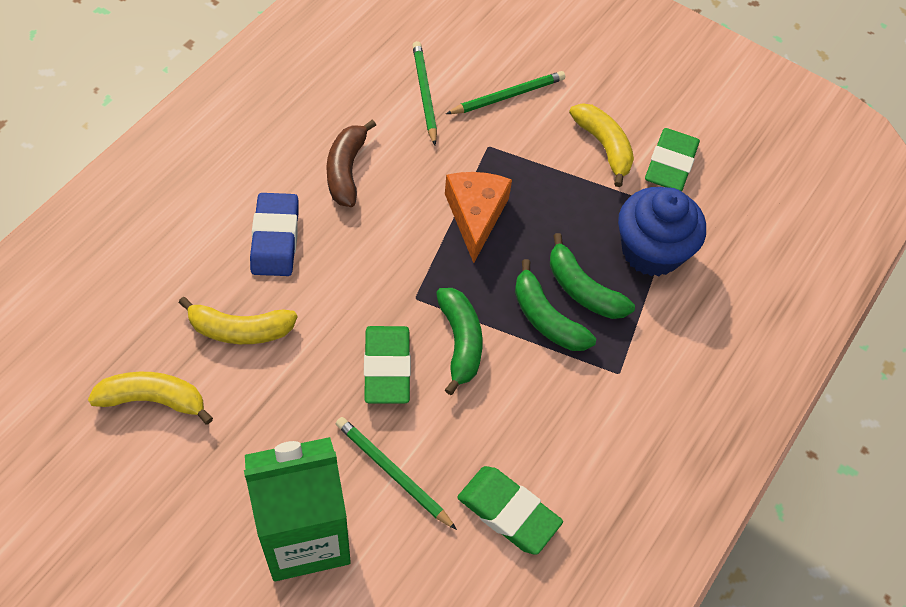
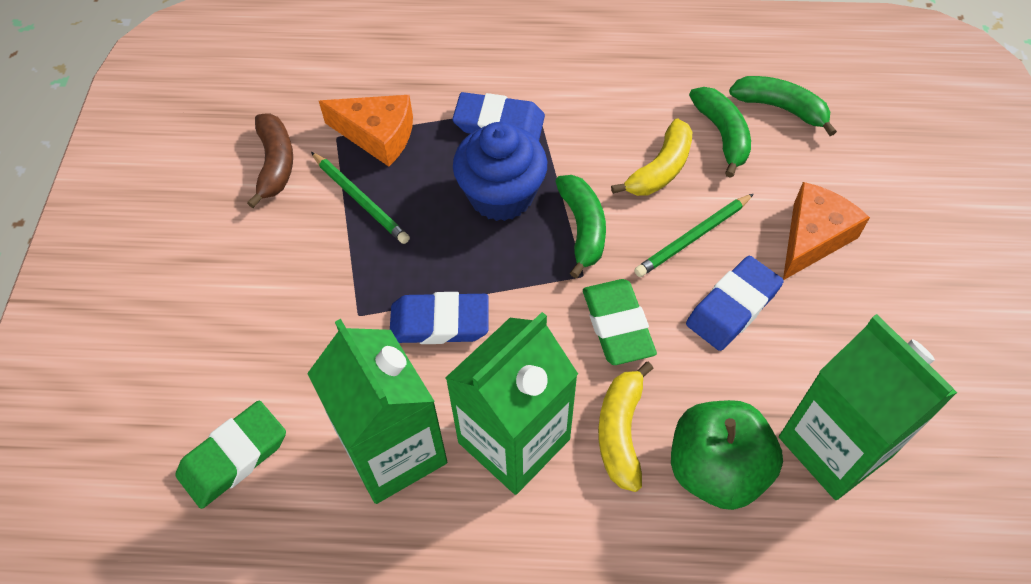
blue eraser: [250,193,299,276] = 1 -> [390,292,489,344] [452,92,545,141] [686,256,784,351] = 3
green apple: none = 0 -> [671,400,783,510] = 1
green carton: [244,437,351,581] = 1 -> [307,319,447,504] [445,312,578,495] [779,314,957,500] = 3
green eraser: [364,326,411,403] [457,466,563,555] [645,128,700,191] = 3 -> [175,401,286,509] [583,279,657,365] = 2
green pencil: [336,417,457,530] [412,41,437,145] [446,71,565,114] = 3 -> [311,152,410,244] [634,194,754,277] = 2
orange cheese: [445,172,512,263] = 1 -> [319,95,413,166] [783,182,870,280] = 2
yellow banana: [88,372,213,424] [179,297,298,344] [569,103,634,187] = 3 -> [598,362,654,492] [611,118,692,196] = 2

